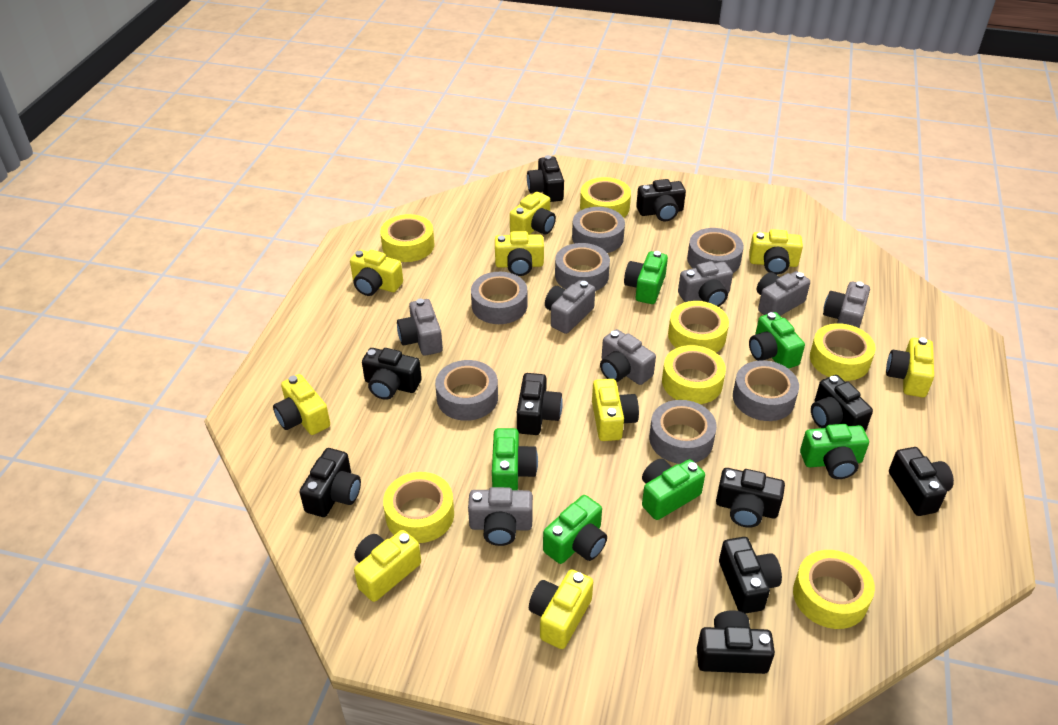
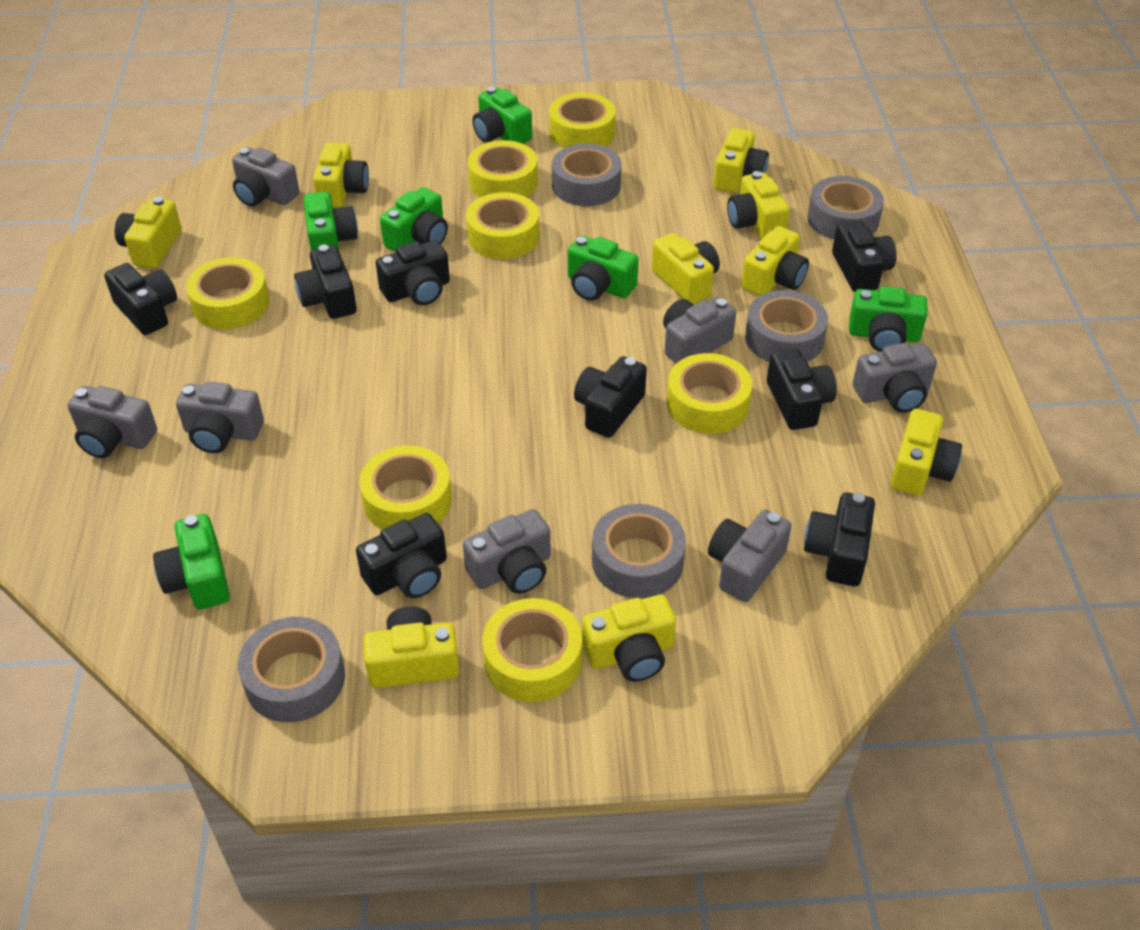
black camera: [299,448,361,517] [362,348,422,400] [517,373,563,435] [527,155,564,202] [636,179,686,221] [697,610,775,674] [716,468,785,528] [719,537,782,614] [811,375,873,431] [889,447,954,516] = 10 -> [104,263,177,335] [294,245,357,319] [356,513,447,598] [376,240,450,305] [574,356,647,438] [767,348,837,430] [804,492,875,586] [832,220,897,292] = 8
grey tape: [435,360,498,421] [471,272,527,324] [555,243,610,291] [572,207,625,253] [649,400,717,464] [687,228,744,273] [733,360,799,421] = 7 -> [238,617,345,722] [552,144,622,206] [592,504,686,598] [745,290,828,362] [807,176,884,239] = 5

